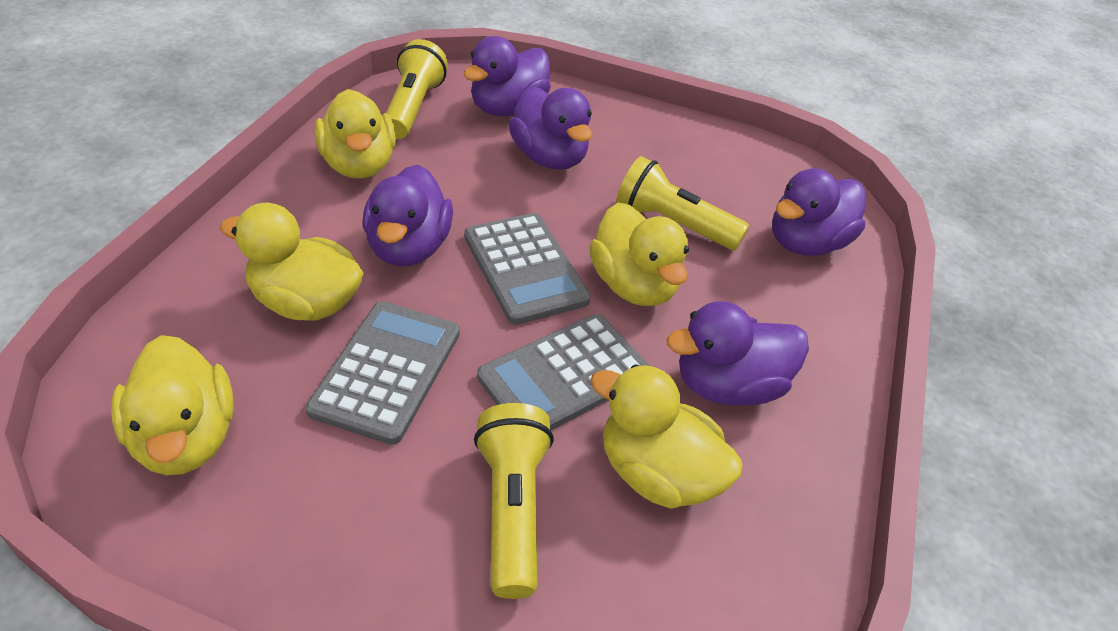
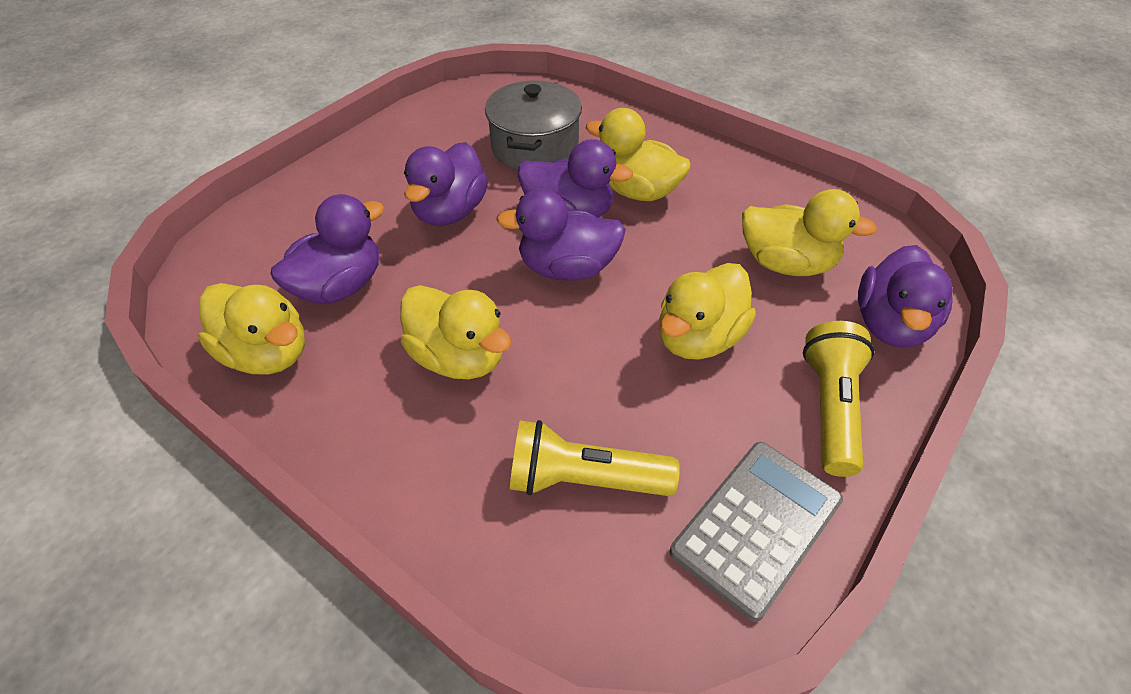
grey calculator: [306,301,460,445] [464,213,591,325] [477,314,650,430] = 3 -> [670,442,843,622] = 1
grey pot: none = 0 -> [485,80,582,170] = 1
yellow flashlight: [386,39,448,139] [474,403,554,599] [616,156,749,250] = 3 -> [510,420,680,496] [803,321,874,477] = 2

